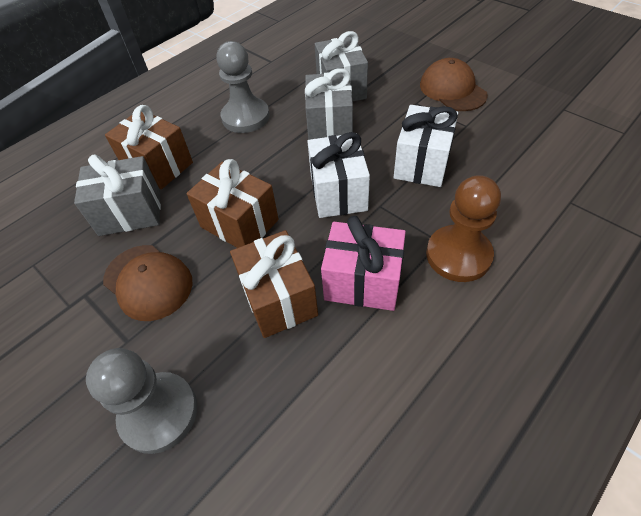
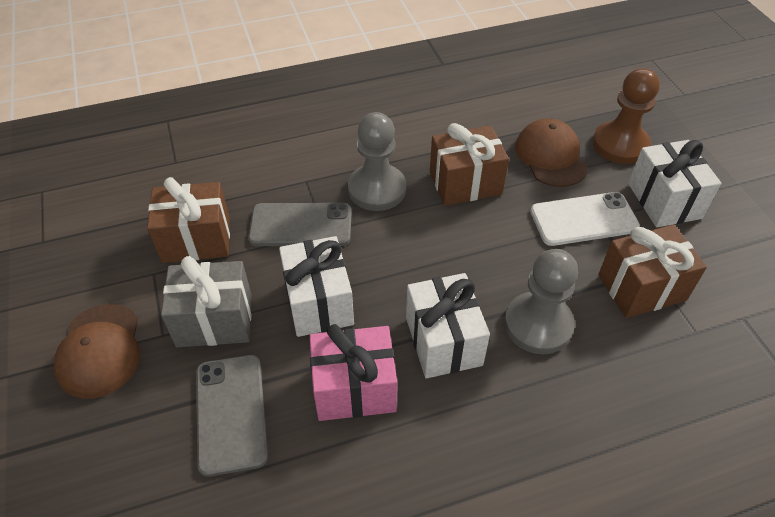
grey gift: [74,154,161,236] [305,68,353,140] [315,31,368,101] = 3 -> [161,256,252,347] = 1
grey phone: none = 0 -> [196,355,268,477] [248,203,352,246] = 2
white gift: [307,132,370,218] [394,105,458,187] = 2 -> [279,236,354,337] [406,273,490,378] [628,140,722,227] = 3
white phone: none = 0 -> [530,192,640,246] = 1

